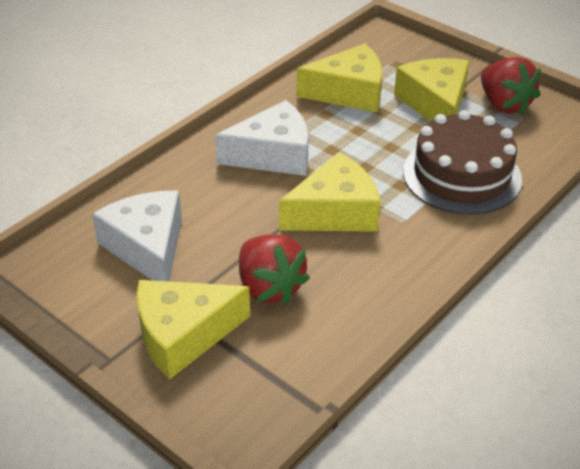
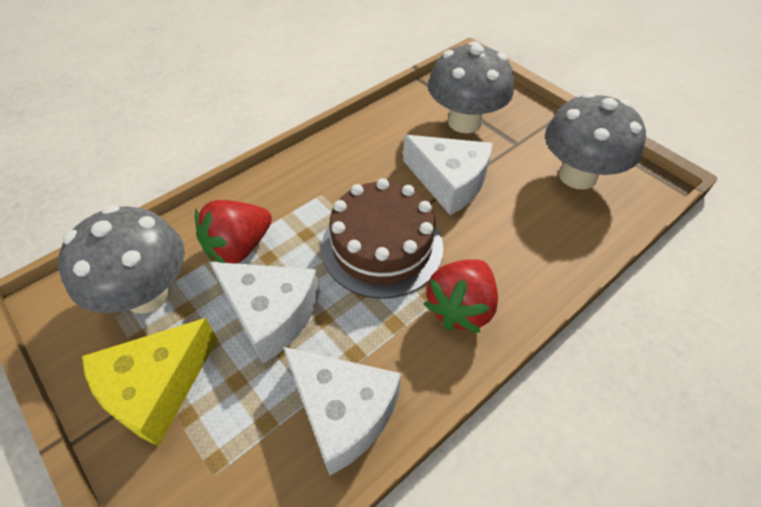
grey mushroom: none = 0 -> [58,205,185,314] [428,41,514,133] [545,92,646,190] = 3
white cheese: [92,191,182,281] [215,100,308,176] = 2 -> [210,262,320,364] [283,347,401,476] [403,135,493,215] = 3
yellow cheese: [137,280,250,379] [279,152,380,232] [297,44,382,112] [394,58,469,122] = 4 -> [82,318,218,446] = 1

